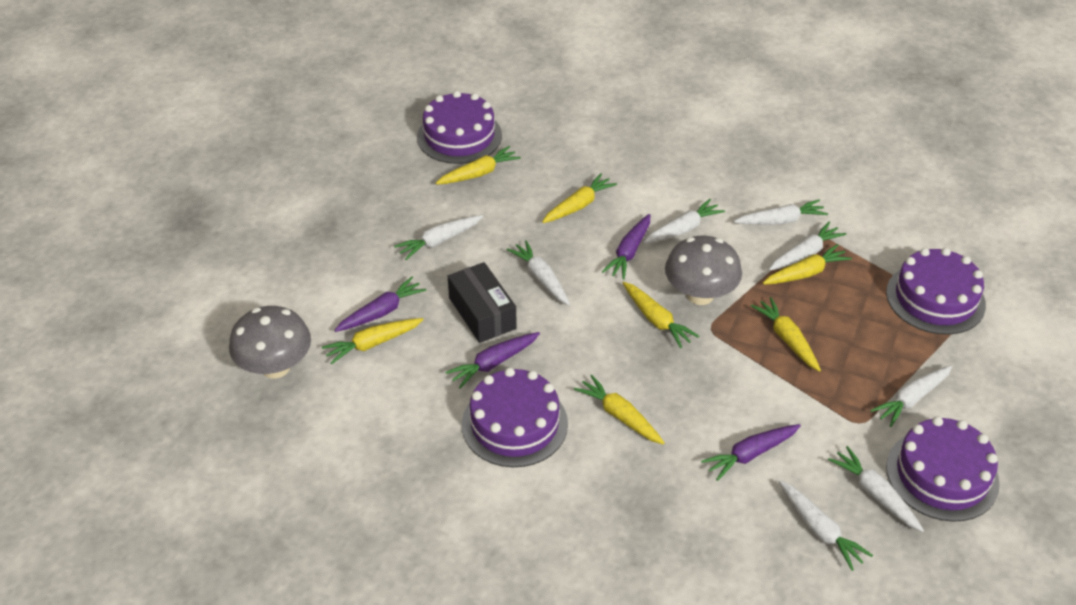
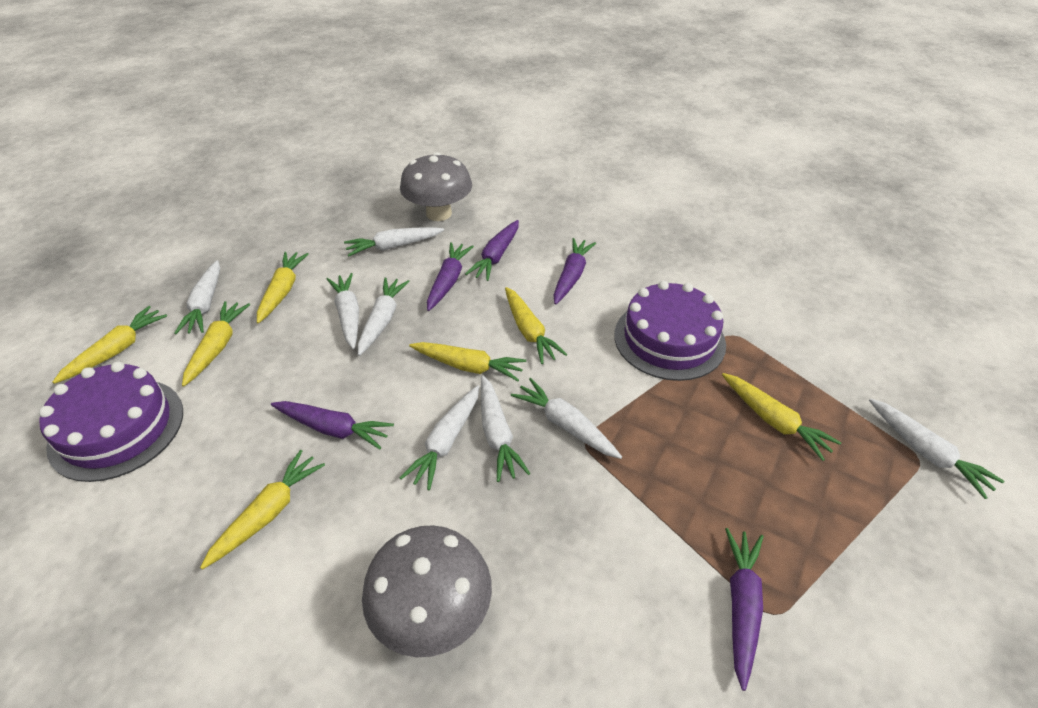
black box: [448,262,517,343] = 1 -> none = 0
purple cake: [417,91,502,164] [462,368,568,467] [886,248,986,335] [886,416,1000,522] = 4 -> [39,362,183,482] [614,281,726,381] = 2
purple carrot: [334,277,426,332] [446,332,540,389] [602,214,650,279] [701,424,801,481] = 4 -> [271,401,394,449] [427,242,474,311] [465,220,519,281] [553,238,596,305] [725,528,764,691] = 5

